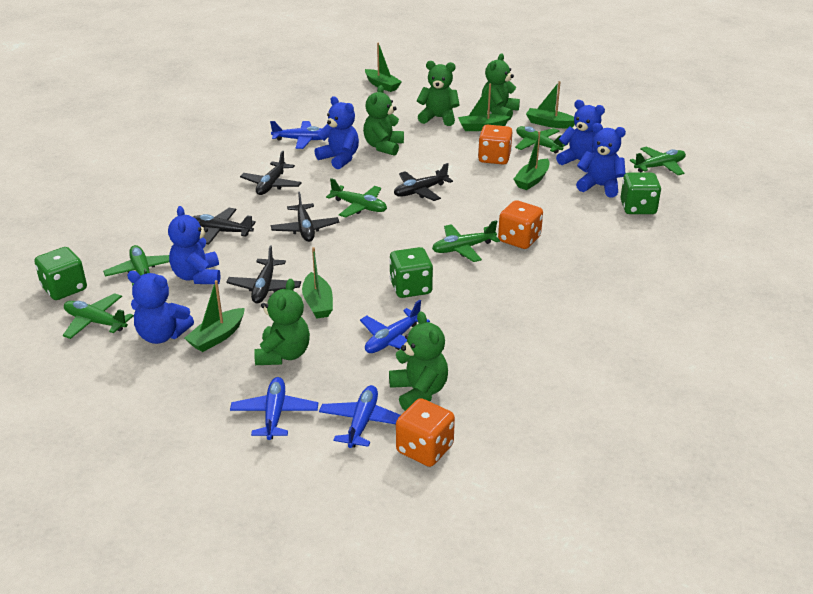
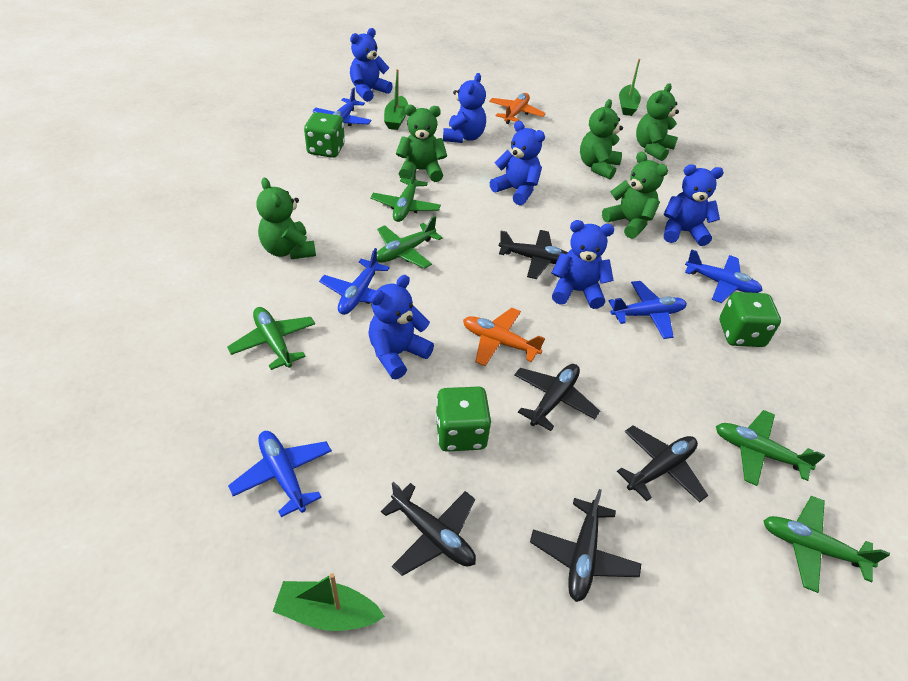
blue plane: [230,377,318,440] [270,121,322,149] [319,385,401,448] [360,300,430,353] = 4 -> [228,431,332,517] [312,87,371,126] [319,248,390,315] [609,281,687,339] [685,249,763,303] = 5
blue teddy bear: [127,271,194,344] [168,206,220,284] [315,96,359,170] [556,100,605,172] [576,123,626,198] = 5 -> [350,28,393,102] [368,275,434,379] [443,73,486,143] [489,121,545,205] [552,220,614,309] [664,164,724,246] = 6
green boat: [184,280,245,352] [302,247,333,319] [365,42,402,92] [458,84,510,131] [513,131,550,190] [526,81,575,128] = 6 -> [273,573,385,631] [384,69,408,130] [619,59,641,116] = 3
green plane: [63,293,134,339] [103,245,169,286] [326,178,387,218] [432,220,500,262] [515,126,568,154] [630,147,686,175] = 6 -> [227,307,315,370] [370,166,441,222] [377,216,443,269] [716,410,825,486] [763,496,890,593] = 5
orange dice: [396,398,455,467] [478,125,512,165] [498,200,543,249] = 3 -> none = 0
orange plane: none = 0 -> [463,308,545,366] [489,93,546,124] = 2

